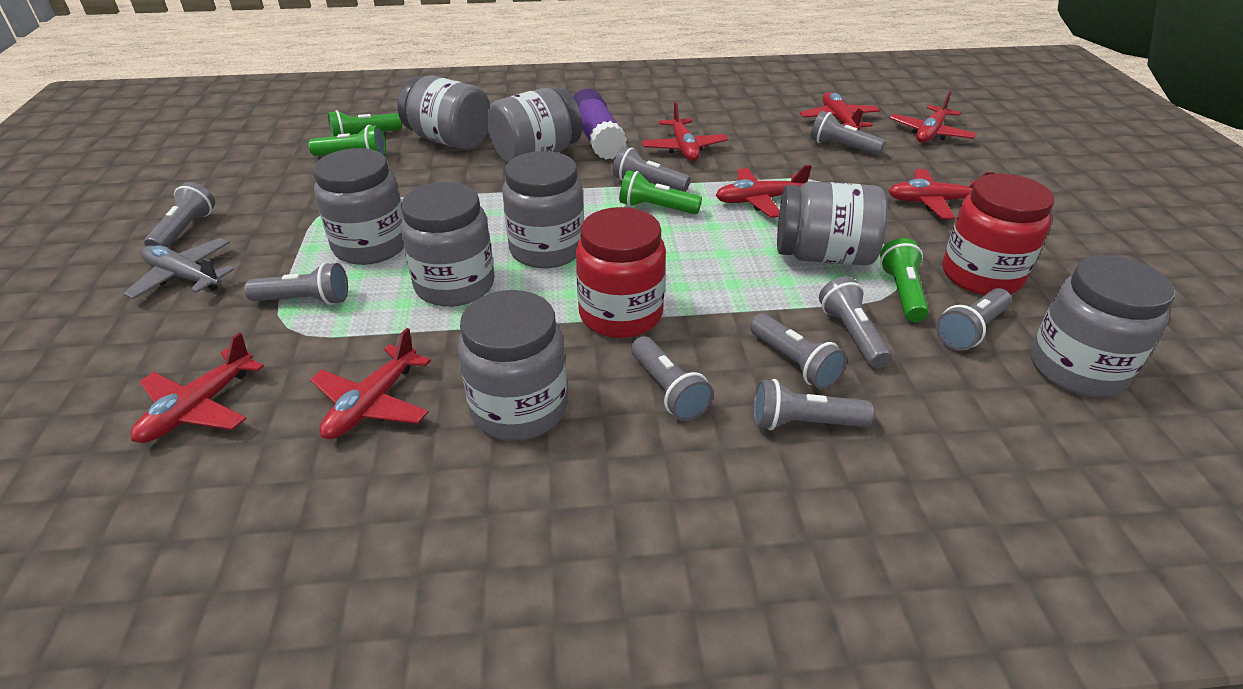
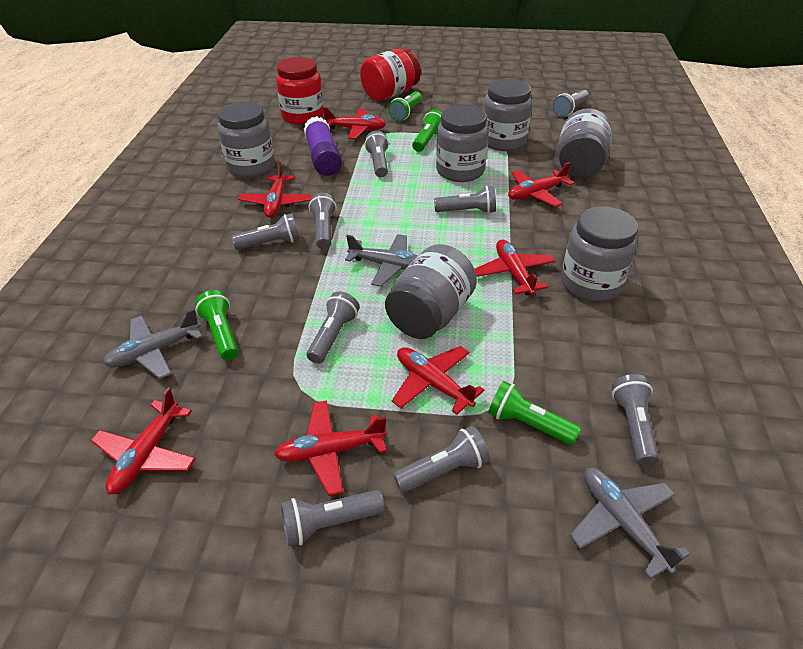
grey jar: [313,148,404,265] [398,75,490,150] [400,182,495,307] [458,290,567,441] [487,88,582,163] [502,151,584,268] [777,181,887,265] [1031,255,1175,398] = 8 -> [218,101,275,177] [385,244,477,339] [436,105,489,182] [483,79,532,151] [558,108,612,178] [561,206,638,301] = 6
grey plane: [123,238,235,299] = 1 -> [103,309,203,379] [345,234,418,287] [570,468,690,579] = 3

